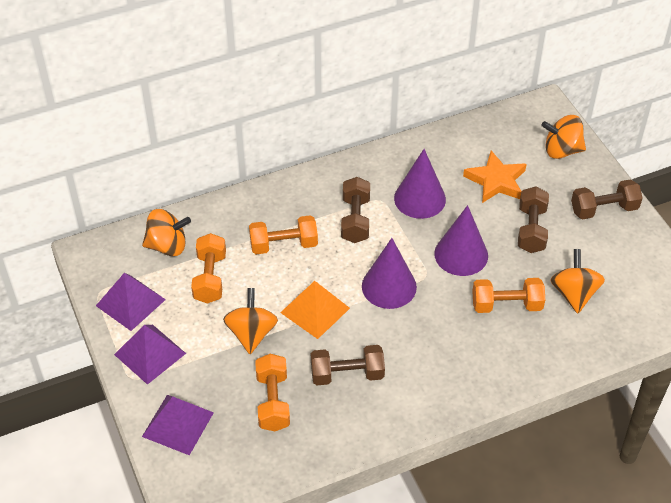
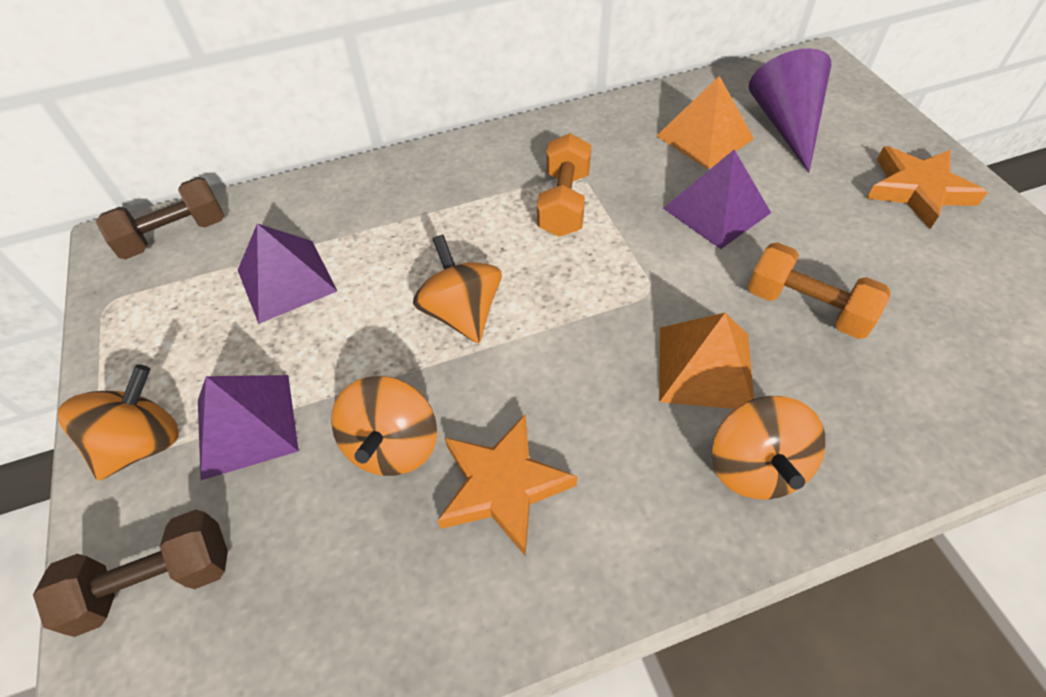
brown dumbbell: [311,345,385,385] [341,177,370,243] [518,187,549,253] [571,179,643,219] = 4 -> [33,510,228,637] [96,177,224,259] = 2
orange dumbbell: [191,233,226,304] [249,215,318,254] [255,354,290,432] [472,278,545,313] = 4 -> [537,133,591,237] [748,242,891,339] = 2
orange pyramid: [280,281,350,339] = 1 -> [656,76,754,169] [659,313,754,409] = 2
orange star: [463,151,527,203] = 1 -> [437,414,577,556] [867,146,988,229] = 2
purple cone: [362,238,417,309] [394,149,446,219] [434,205,488,276] = 3 -> [749,48,831,172] = 1

